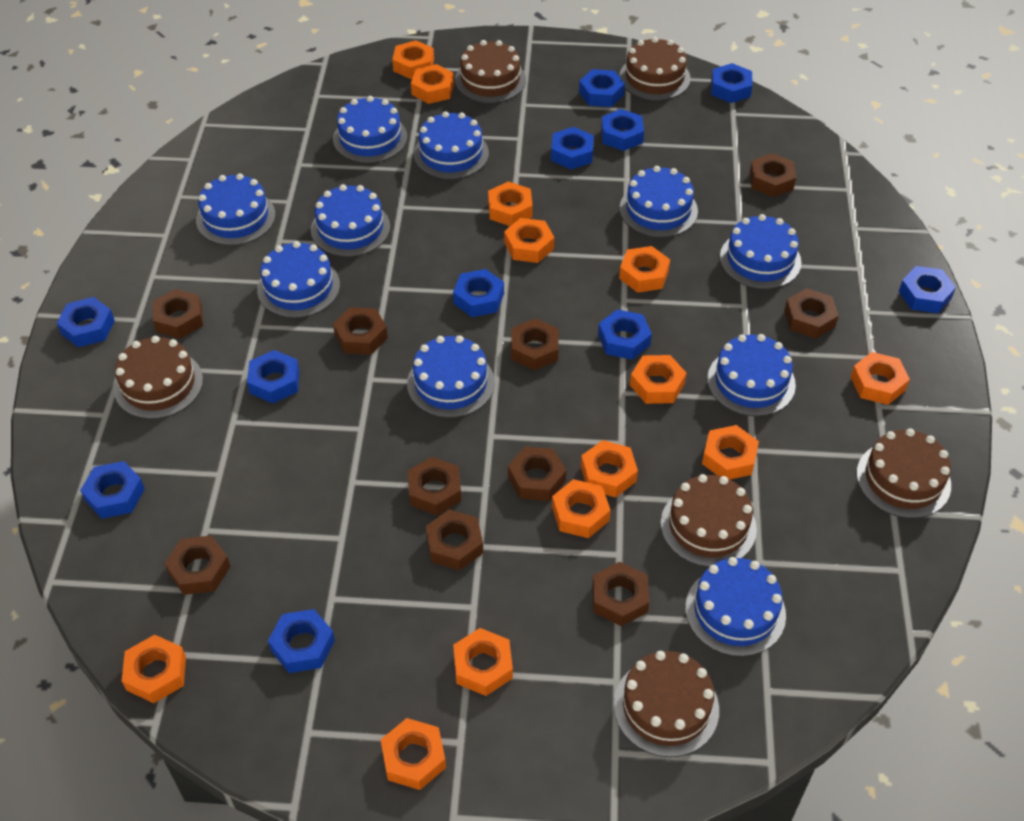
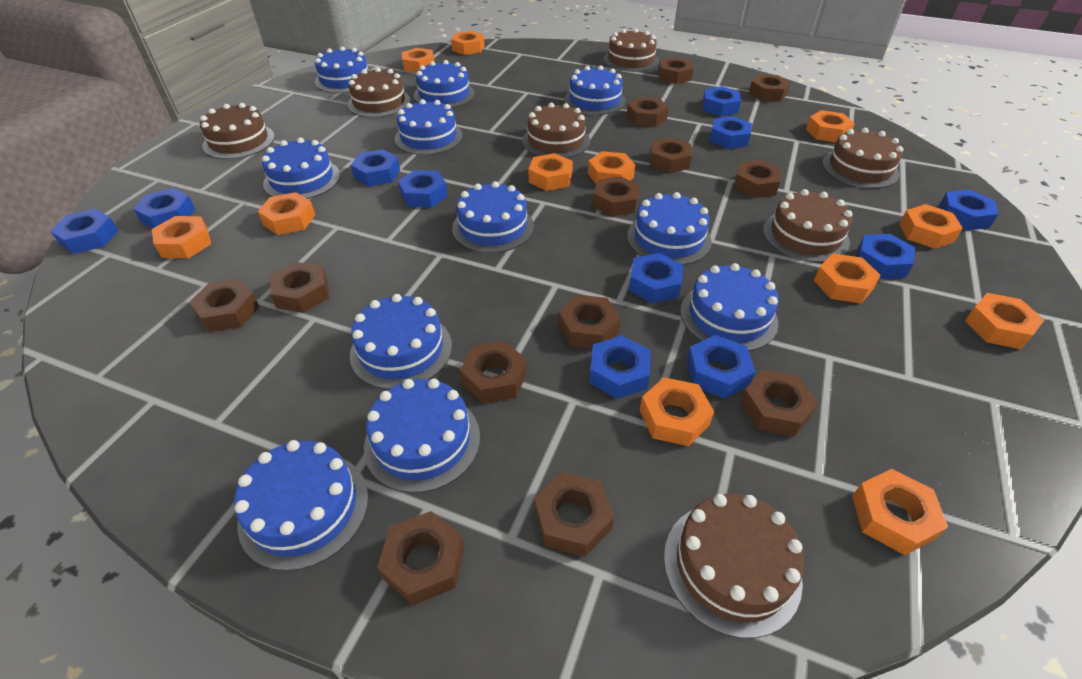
blue cake: [196,173,275,245] [257,241,340,318] [311,184,390,257] [333,96,407,163] [407,335,495,418] [414,111,489,179] [619,166,698,237] [685,557,786,657] [707,334,796,416] [720,214,801,289] = 10 -> [234,440,369,571] [262,138,340,199] [315,46,370,93] [350,294,452,389] [364,379,480,493] [395,99,463,155] [414,60,475,108] [452,181,534,253] [564,65,626,115] [627,192,712,265] [680,263,779,351] = 11
brown cake: [114,336,203,419] [455,40,526,103] [614,651,719,757] [619,37,691,100] [661,474,757,567] [857,428,951,518] = 6 -> [200,103,275,159] [347,67,411,117] [522,103,590,158] [603,29,659,72] [664,494,804,638] [763,189,852,262] [822,128,903,189] = 7
brown nut: [152,289,203,339] [164,535,231,595] [333,307,388,355] [408,457,461,515] [426,510,483,570] [508,447,566,501] [511,318,559,370] [592,562,649,626] [750,153,796,197] [784,288,839,339] = 10 -> [189,279,259,332] [270,262,329,313] [377,511,464,606] [460,341,527,404] [534,472,614,557] [558,295,621,348] [593,176,640,217] [626,97,669,127] [650,137,692,173] [658,57,694,84] [734,160,782,198] [740,370,819,437] [749,74,791,102] = 13
orange nut: [122,635,186,703] [381,718,446,790] [392,40,434,79] [411,64,454,104] [453,628,513,696] [488,181,533,226] [504,218,554,263] [552,479,611,538] [581,440,638,498] [619,246,670,293] [630,355,687,404] [702,425,759,480] [851,352,910,405] = 13 -> [152,216,211,258] [258,192,315,235] [402,48,434,73] [451,31,485,55] [529,153,573,191] [588,151,635,185] [640,377,714,446] [806,110,855,142] [814,253,881,303] [852,469,948,555] [899,204,963,249] [965,293,1044,349] = 12

